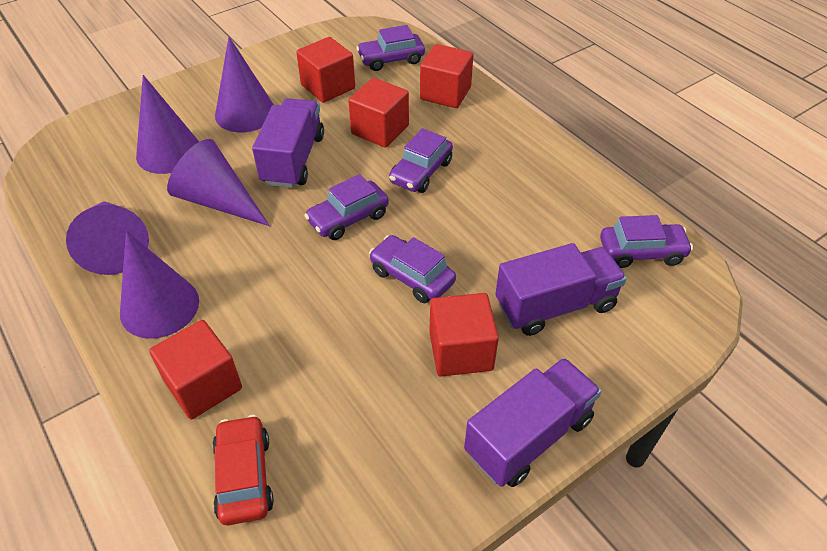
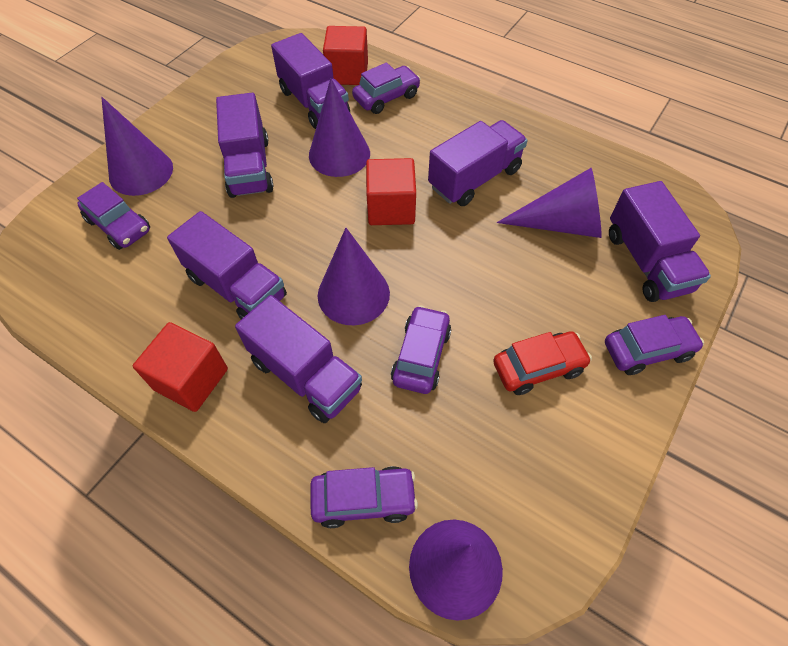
purple truck: [252,98,324,188] [464,358,601,487] [495,243,627,336] = 3 -> [167,211,287,319] [216,93,274,198] [235,295,362,423] [271,33,350,129] [428,120,528,206] [609,181,711,302] = 6
red cube: [149,320,242,419] [296,37,355,103] [348,78,409,148] [420,44,473,108] [429,293,499,377] = 5 -> [133,322,228,412] [323,26,368,85] [366,158,416,225] = 3

